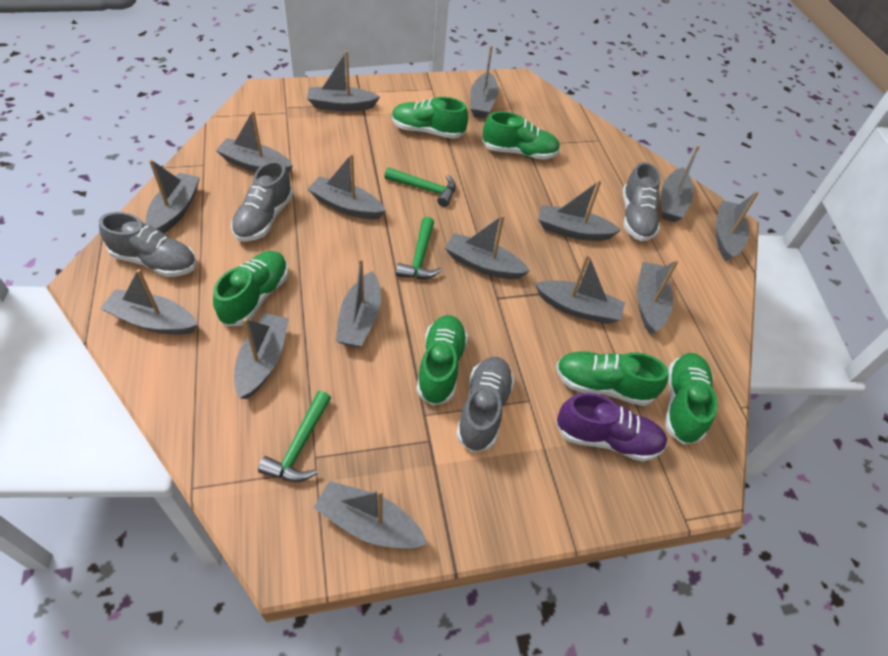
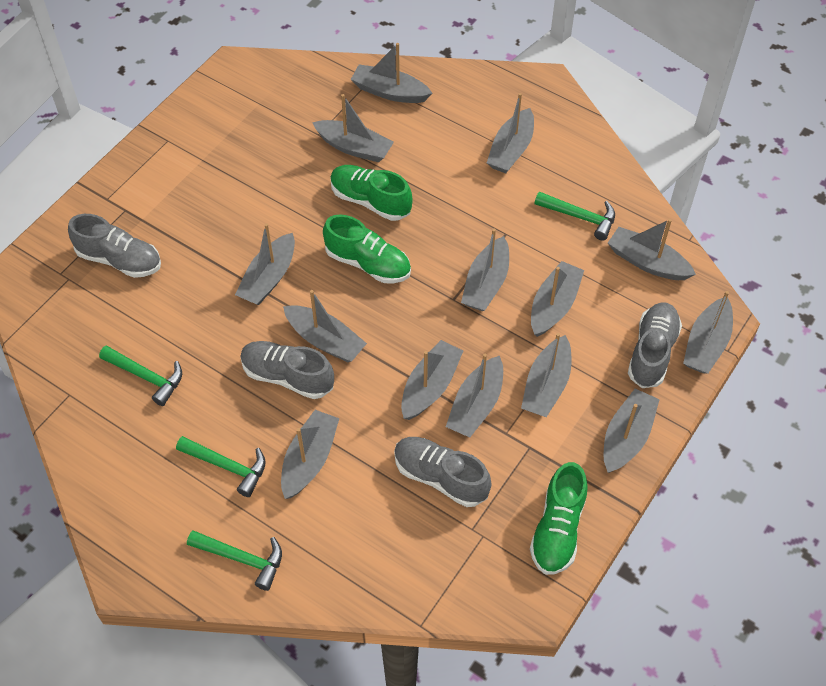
green hammer: [258,391,331,482] [384,167,456,207] [396,217,442,279] = 3 -> [99,345,182,406] [176,436,266,497] [187,530,282,591] [535,192,615,241] = 4
green shoe: [213,251,288,326] [392,97,468,139] [416,315,468,406] [482,111,560,160] [556,352,669,406] [666,353,718,445] = 6 -> [323,214,411,283] [330,165,413,221] [530,462,588,575] = 3
grey boat: [100,269,198,335] [145,159,200,233] [216,111,293,173] [234,313,289,399] [307,51,380,111] [308,154,386,219] [314,481,428,548] [335,258,381,348] [445,215,530,279] [470,45,499,118] [535,254,625,324] [538,180,621,241] [637,260,679,334] [662,145,700,222] [716,191,759,261] = 15 -> [235,223,295,305] [281,410,339,499] [283,290,367,362] [312,94,394,162] [351,43,432,103] [401,340,463,420] [446,354,503,437] [461,229,509,311] [487,93,534,173] [521,333,571,417] [531,261,584,337] [604,389,660,473] [608,219,696,280] [683,291,733,374] = 14
purple shoe: [556,393,667,462] = 1 -> none = 0

